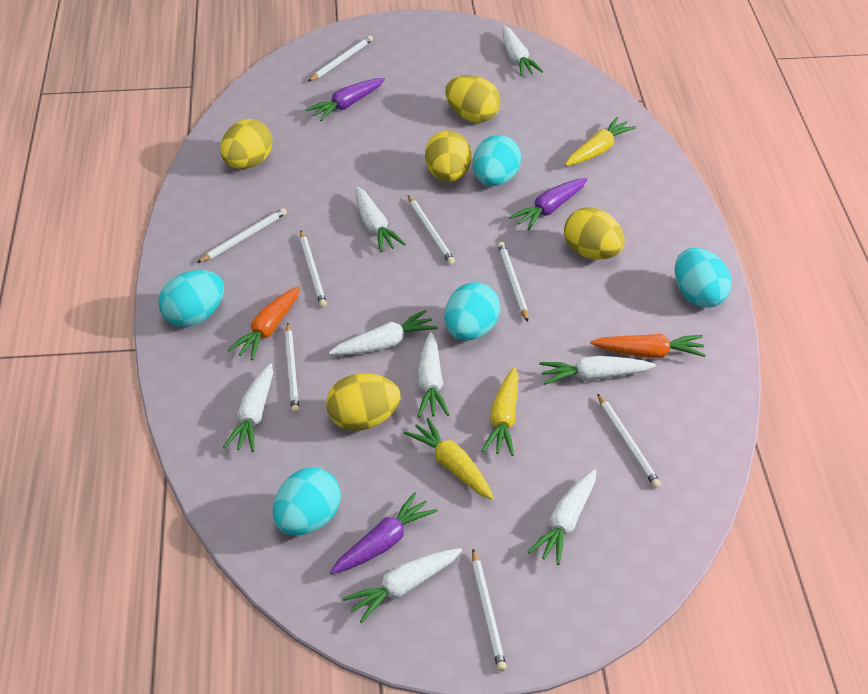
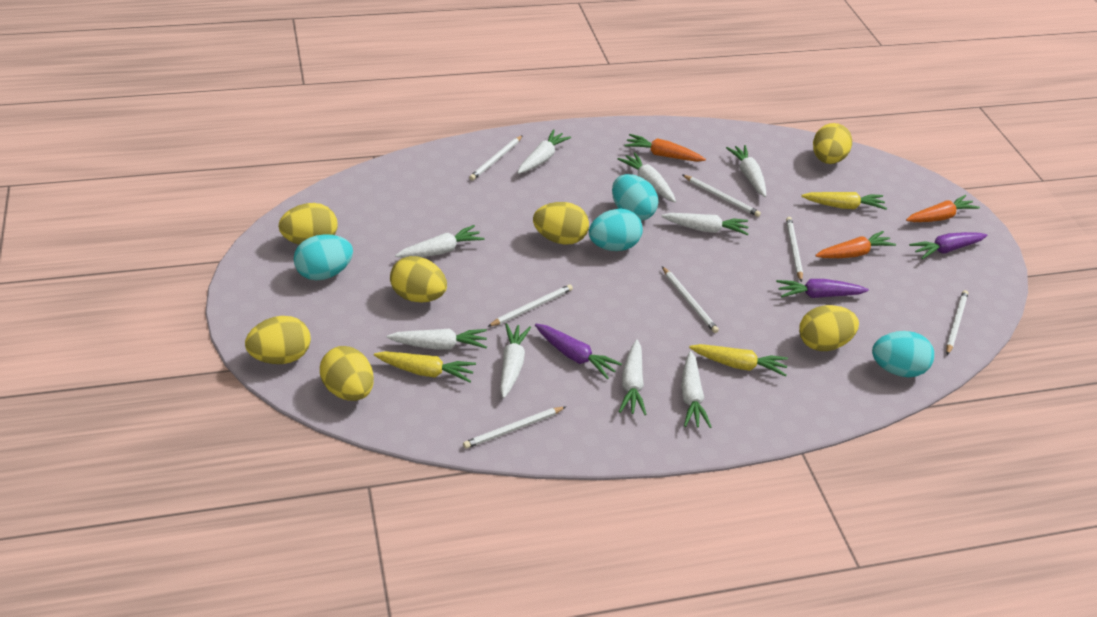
orange carrot: [227,286,300,360] [590,334,706,358] = 2 -> [624,134,706,162] [815,231,896,258] [906,195,980,222] = 3
turquoise egg: [158,270,224,327] [273,467,341,536] [444,282,500,341] [473,135,521,186] [675,248,732,308] = 5 -> [294,234,353,280] [589,209,643,251] [612,174,658,221] [872,331,934,377] = 4
white carrot: [223,363,273,452] [329,310,438,355] [342,548,462,623] [356,187,406,252] [418,332,449,417] [502,26,543,76] [528,469,596,565] [539,356,656,385] = 8 -> [387,328,487,350] [395,225,485,258] [500,323,531,398] [517,129,571,174] [618,152,676,203] [619,339,647,415] [661,213,748,235] [681,351,712,428] [726,145,766,197] = 9
white pencil: [197,208,287,263] [285,323,299,414] [300,231,327,307] [308,35,373,82] [408,195,455,264] [472,549,507,672] [498,242,528,322] [597,393,661,488] = 8 -> [463,407,565,449] [469,135,523,181] [487,284,573,327] [662,266,719,333] [683,175,761,217] [786,217,803,282] [946,290,968,355] = 7
yellow egg: [220,119,272,169] [326,373,401,431] [425,130,471,182] [445,75,501,123] [564,207,625,260] = 5 -> [245,316,311,364] [279,203,338,245] [320,346,374,401] [390,256,447,303] [533,202,589,245] [799,305,859,351] [813,123,852,164] = 7

